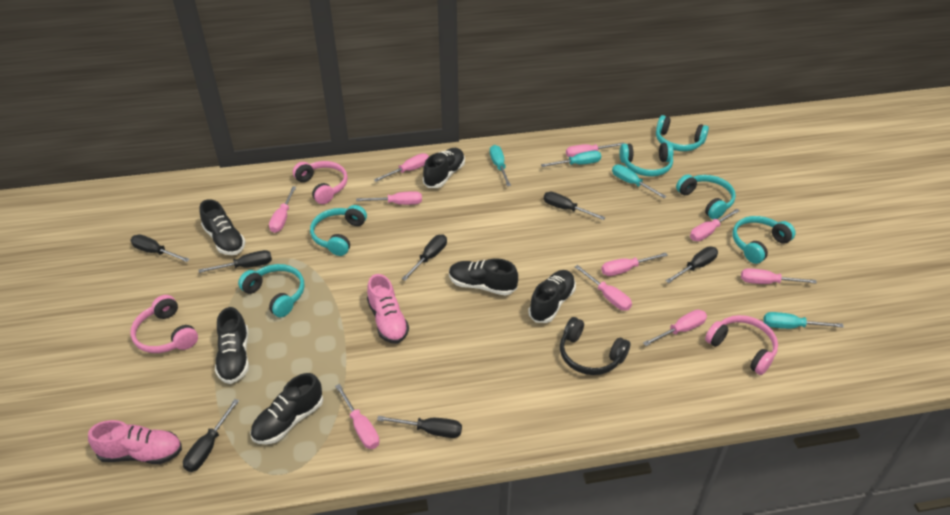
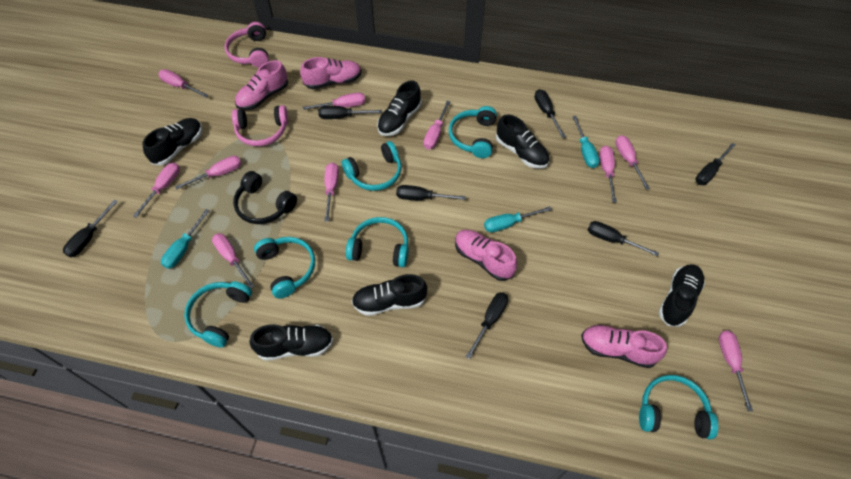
pink headphones: [130,295,198,353] [293,161,348,204] [705,315,778,375] = 3 -> [225,22,269,67] [232,105,288,146] = 2
pink shoe: [88,420,182,464] [367,274,409,344] = 2 -> [235,60,288,110] [300,57,362,89] [455,229,517,281] [581,325,667,368] = 4
turquoise screwdriver: [490,145,511,186] [541,151,601,167] [612,164,666,198] [764,312,844,329] = 4 -> [161,209,210,269] [484,206,552,232] [572,116,600,168] = 3

